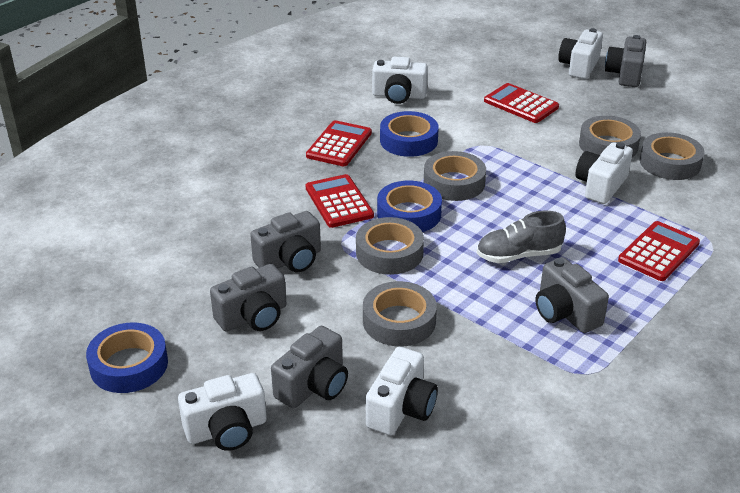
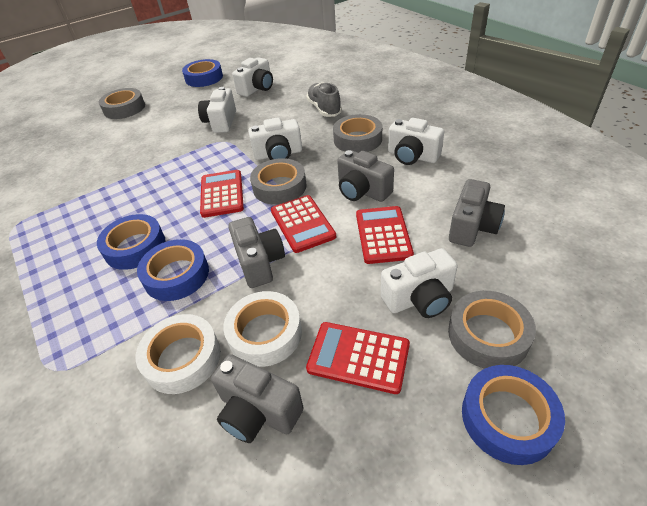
blue tape: [86,322,168,393] [377,181,442,232] [380,111,439,157] = 3 -> [97,214,166,270] [137,239,209,301] [182,59,223,87] [462,365,565,465] = 4
grey camera: [210,264,286,331] [250,211,321,272] [271,326,348,408] [535,257,609,333] [605,35,646,87] = 5 -> [211,354,304,443] [228,217,285,288] [337,150,394,202] [449,179,505,247] = 4
grey tape: [356,217,424,275] [363,281,437,347] [424,151,486,201] [579,116,641,157] [640,132,705,180] = 5 -> [99,88,145,119] [250,158,307,205] [333,114,382,153] [448,291,536,369] = 4
white tape: none = 0 -> [136,314,221,394] [223,291,302,367] = 2

